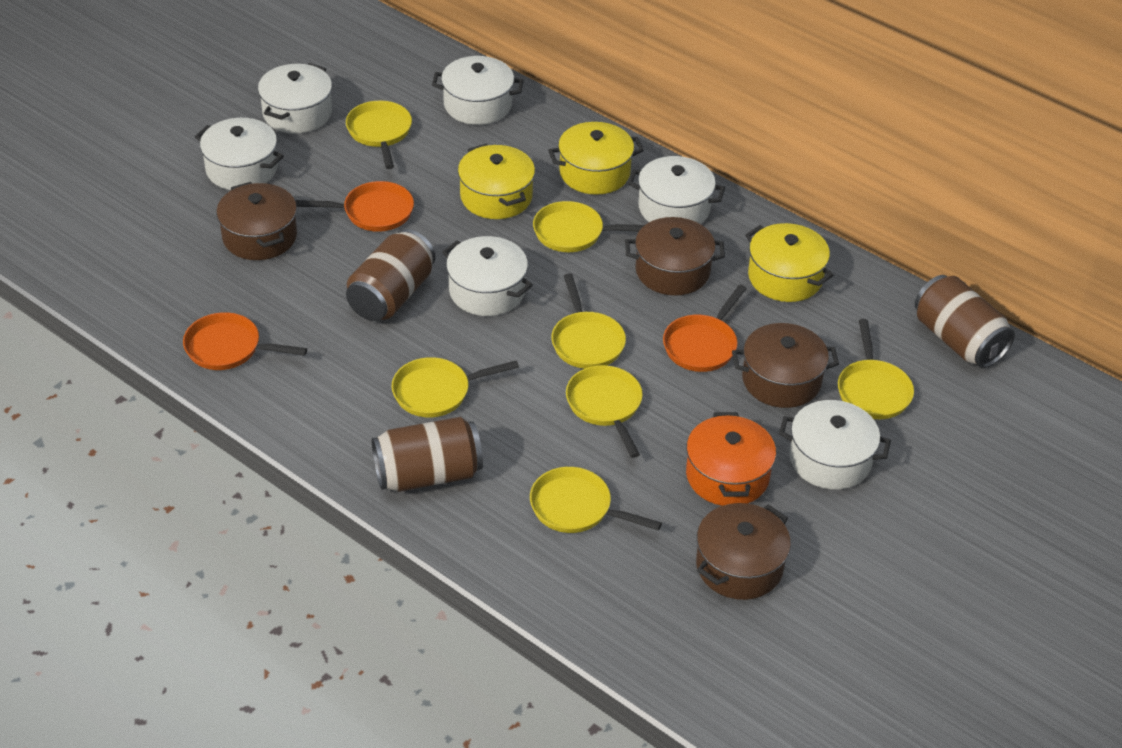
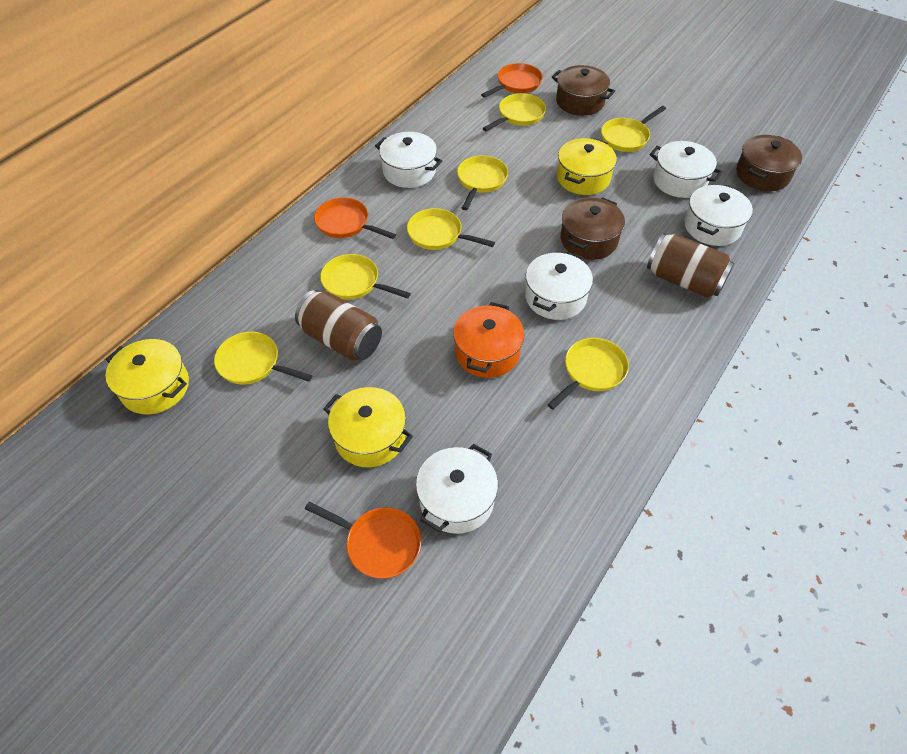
brown can: [346,229,436,321] [372,417,483,492] [915,275,1015,368] = 3 -> [295,290,382,361] [647,233,734,298] = 2
brown pot: [216,182,297,260] [625,217,725,296] [696,503,791,600] [732,323,839,408] = 4 -> [552,65,615,116] [561,197,625,260] [736,135,802,191] = 3
white pot: [195,118,284,190] [258,63,332,134] [432,56,524,125] [442,236,533,316] [628,156,725,224] [779,400,891,490] = 6 -> [375,132,442,188] [416,444,498,534] [525,251,593,320] [650,141,723,198] [684,185,753,246] = 5

